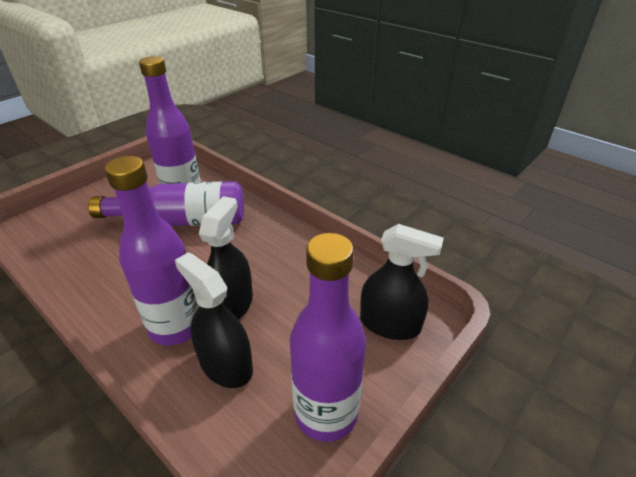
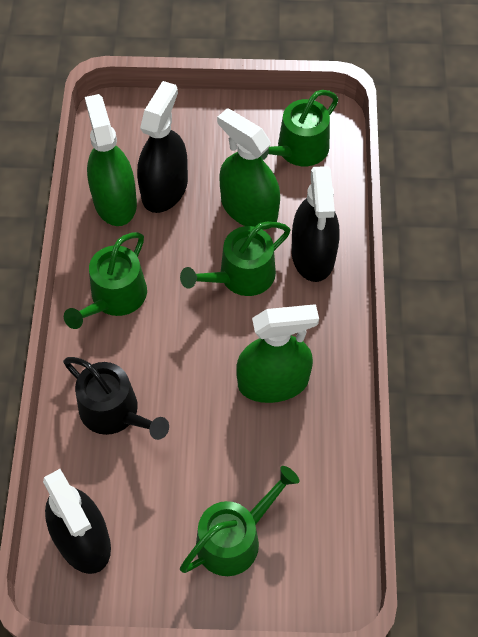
black watering can: none = 0 -> [63,357,169,440] = 1
green spray bottle: none = 0 -> [85,94,137,226] [217,108,280,230] [236,304,319,403] = 3
green watering can: none = 0 -> [64,232,147,329] [180,221,290,296] [180,466,299,576] [261,90,338,166] = 4
purple bottle: [88,181,244,226] [105,156,199,346] [139,56,201,184] [290,233,366,442] = 4 -> none = 0

